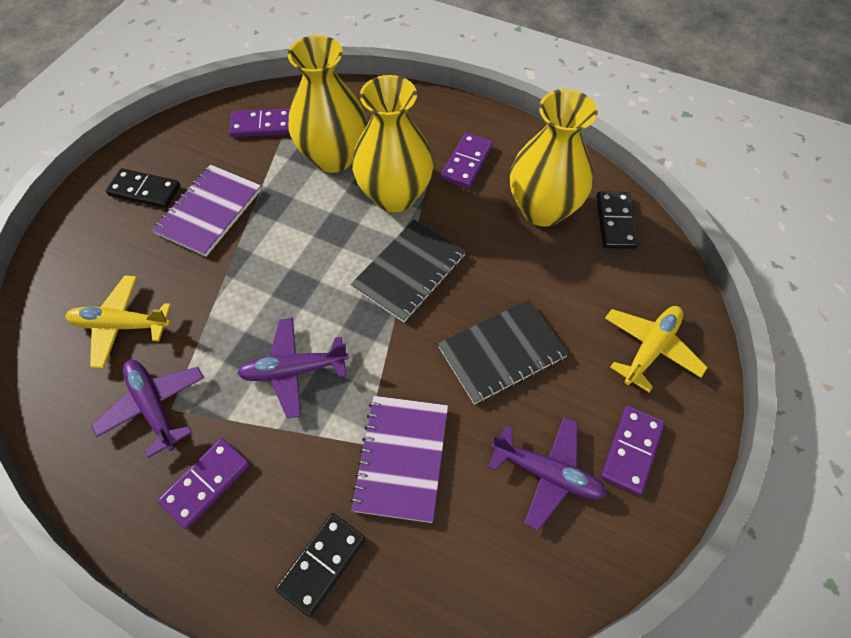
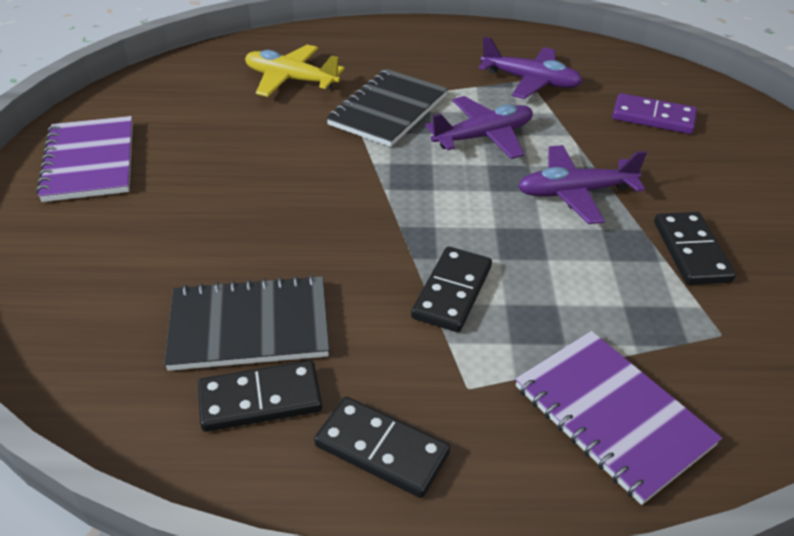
black domino: [106,168,180,208] [275,513,366,617] [596,191,639,249] = 3 -> [198,360,322,432] [314,397,450,498] [411,247,492,332] [654,212,736,285] = 4
purple domino: [158,438,250,529] [229,108,290,137] [441,133,493,188] [601,406,665,495] = 4 -> [612,93,697,134] = 1
yellow plane: [65,275,171,369] [605,306,708,392] = 2 -> [245,44,344,97] = 1
yellow vase: [288,35,367,173] [352,75,434,212] [510,89,598,227] = 3 -> none = 0

